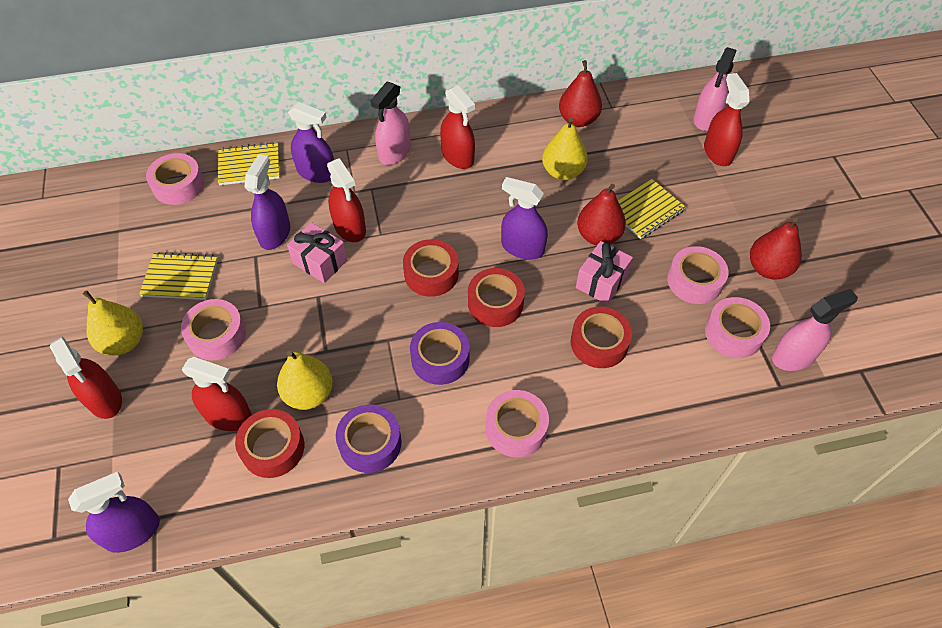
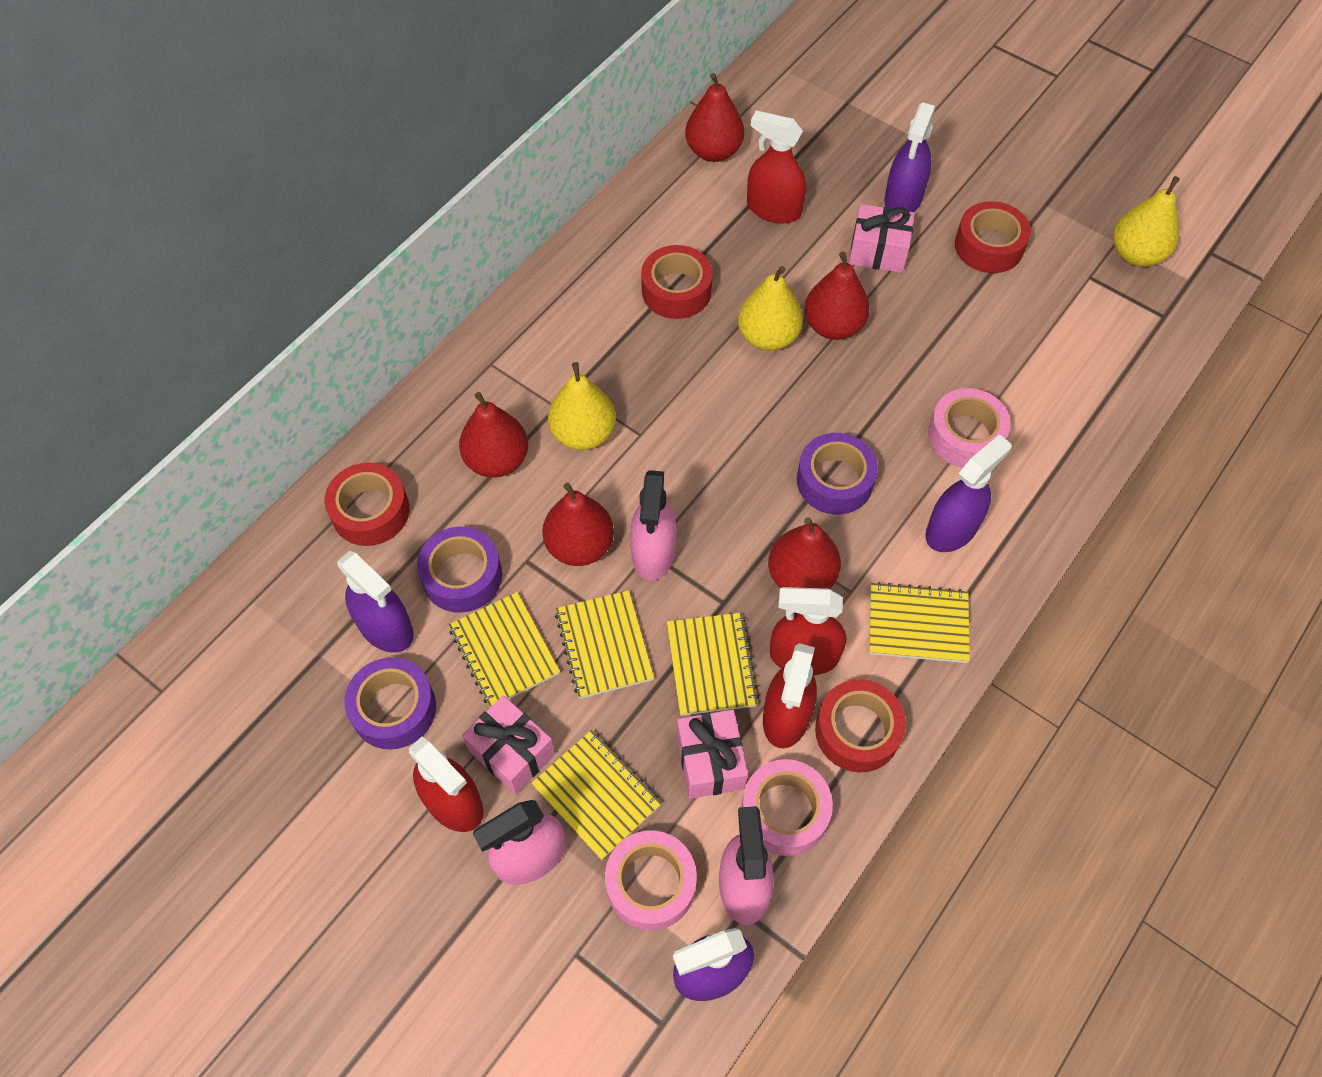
pink gift: [287,222,348,283] [576,241,633,304] = 2 -> [462,695,555,794] [677,709,748,799] [849,204,915,273] = 3
pink tape: [146,153,204,205] [181,299,246,360] [486,390,549,457] [667,246,729,304] [705,297,770,358] = 5 -> [605,830,697,930] [741,759,833,856] [928,388,1011,468] = 3
purple tape: [336,405,402,473] [410,322,470,385] = 2 -> [344,657,436,750] [417,526,502,613] [797,433,878,514] = 3
red pear: [559,60,602,127] [577,184,626,245] [750,218,802,280] = 3 -> [459,392,528,477] [542,483,614,566] [685,73,744,162] [768,517,841,589] [804,251,870,340] = 5
red spray bottle: [50,336,122,419] [182,357,252,431] [327,158,366,242] [440,85,475,169] [704,73,750,166] = 5 -> [409,737,483,832] [747,111,806,223] [763,643,817,749] [770,587,846,675] = 4
yellow notebook: [139,252,218,300] [218,142,280,185] [618,179,686,239] = 3 -> [449,592,560,707] [531,730,662,860] [555,590,654,699] [667,613,759,716] [869,582,970,663] = 5

